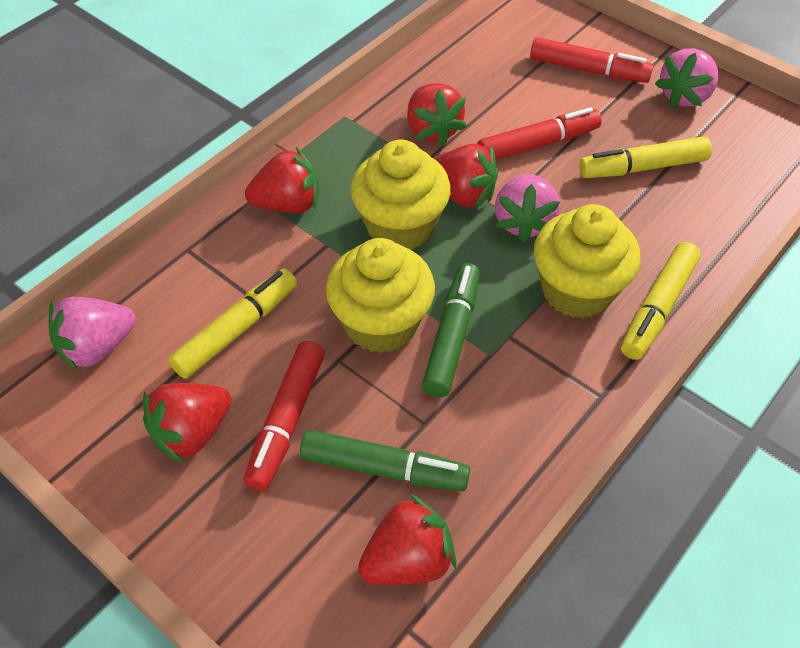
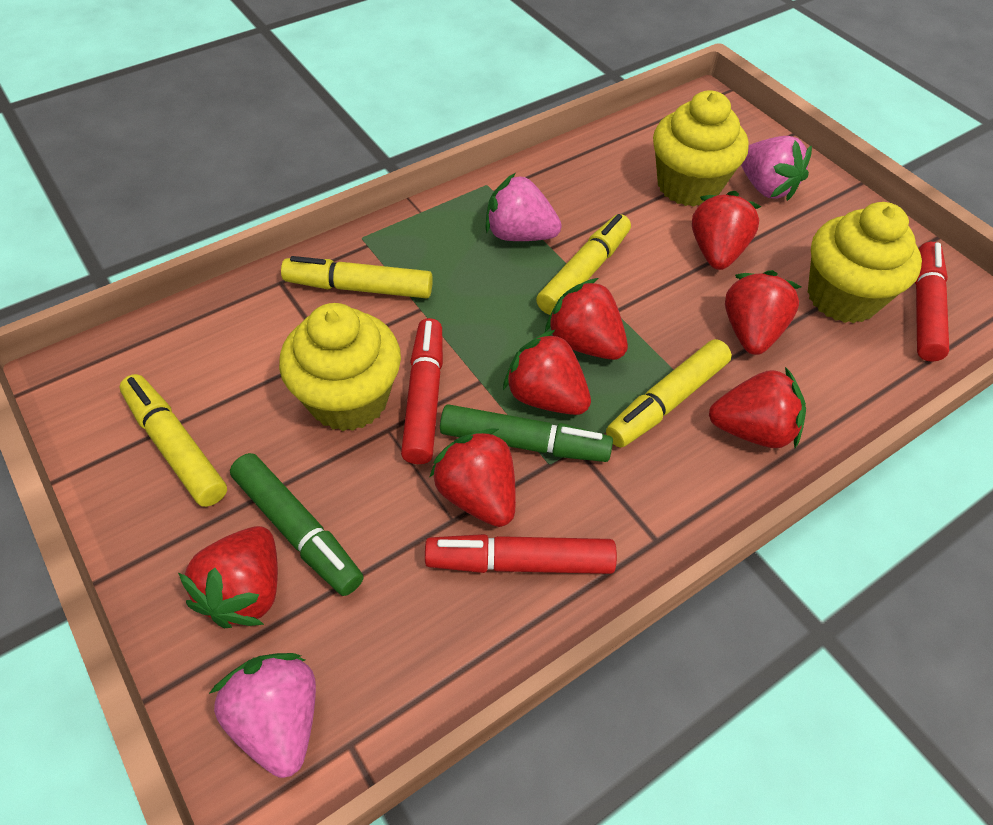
red strawberry: [143,383,232,464] [245,147,319,213] [358,493,456,585] [407,83,467,147] [435,144,498,209] = 5 -> [178,526,278,628] [429,428,516,527] [503,329,591,415] [545,278,628,360] [692,191,762,270] [709,367,806,448] [725,270,801,355] = 7
yellow marker: [168,268,297,379] [579,136,712,178] [621,242,701,360] = 3 -> [120,374,227,507] [281,256,433,298] [536,214,631,315] [606,339,732,448] = 4

